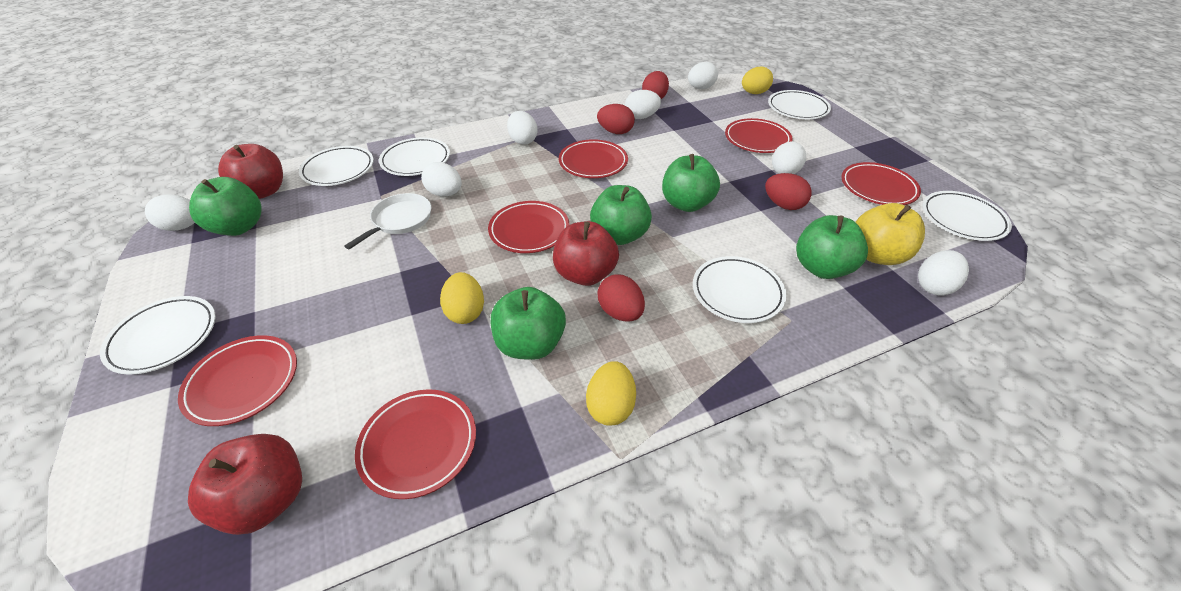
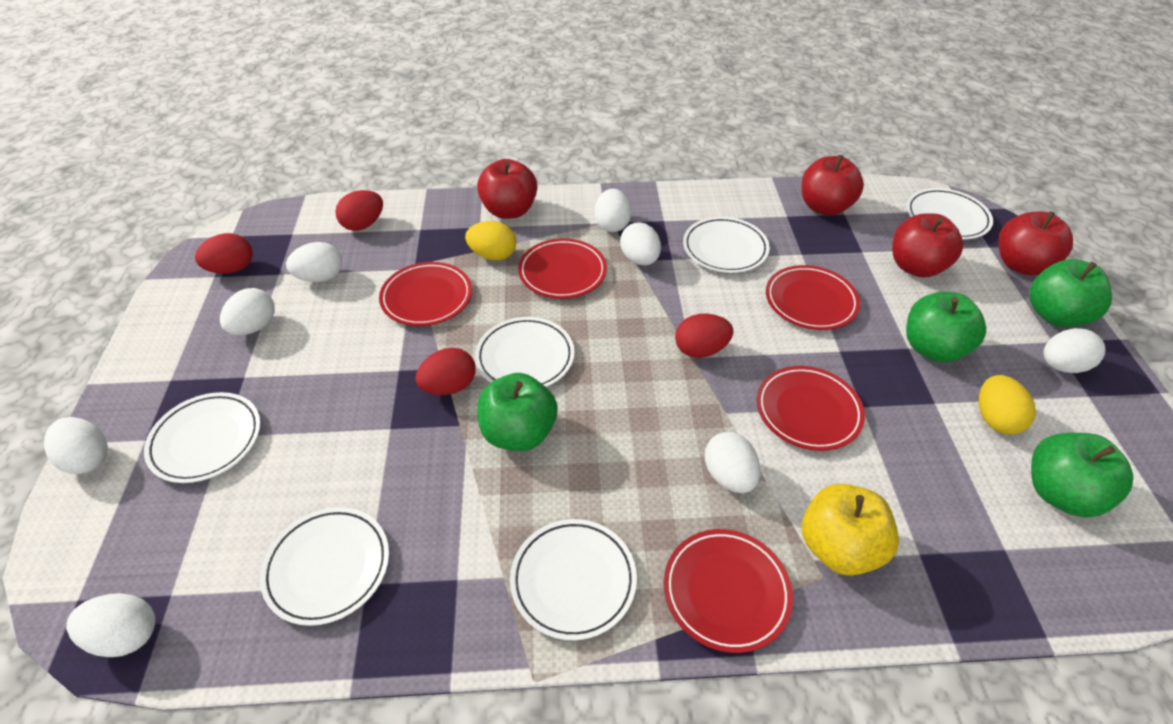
green apple: [189,177,262,236] [491,287,566,360] [590,185,652,245] [662,154,720,212] [796,215,868,279] = 5 -> [477,373,558,451] [906,292,986,363] [1030,259,1112,327] [1031,433,1133,518] = 4
red apple: [188,434,302,535] [218,144,283,199] [553,221,619,286] = 3 -> [477,159,537,219] [802,155,864,216] [892,213,963,277] [998,211,1073,275] = 4
red plate: [178,335,297,426] [355,389,476,499] [488,201,569,253] [559,139,628,178] [725,118,792,153] [841,162,921,205] = 6 -> [379,262,472,326] [518,238,607,299] [664,529,793,653] [757,366,865,451] [766,265,860,330] = 5
white egg: [145,194,195,231] [421,162,462,197] [507,111,538,145] [625,90,661,119] [688,62,718,89] [772,141,806,174] [918,250,969,296] = 7 -> [44,417,108,474] [66,593,155,657] [220,288,275,335] [286,242,342,282] [595,189,631,232] [620,223,661,265] [705,432,760,493] [1044,328,1106,373] = 8
white pan: [344,193,431,249] = 1 -> none = 0
yellow egg: [440,272,484,324] [586,361,636,426] [742,66,773,94] = 3 -> [465,221,516,260] [979,375,1036,434] = 2

